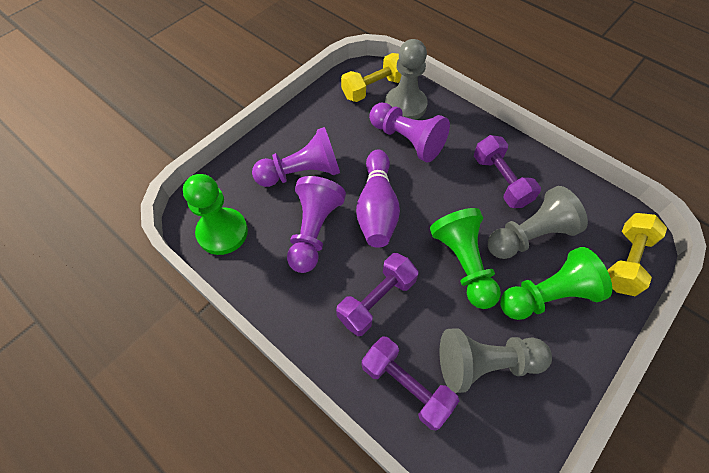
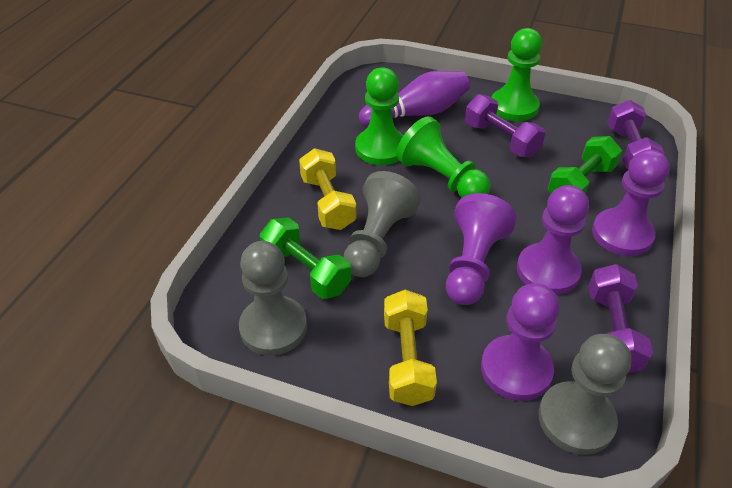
green dumbbell: none = 0 -> [260,217,351,299] [548,136,622,194] = 2
purple pawn: [252,127,340,187] [287,176,346,273] [369,103,450,162] = 3 -> [446,193,516,305] [481,283,559,401] [517,185,589,295] [592,150,670,256] = 4

